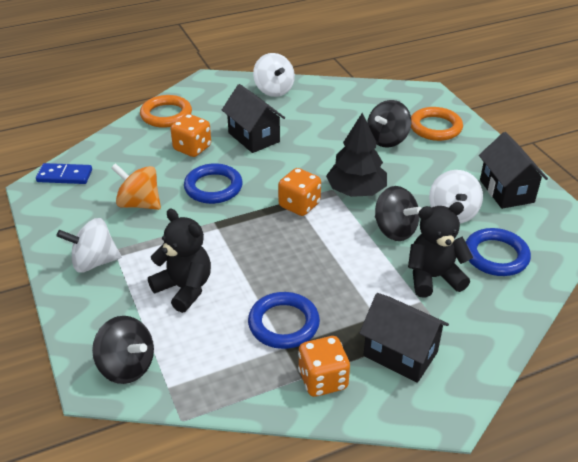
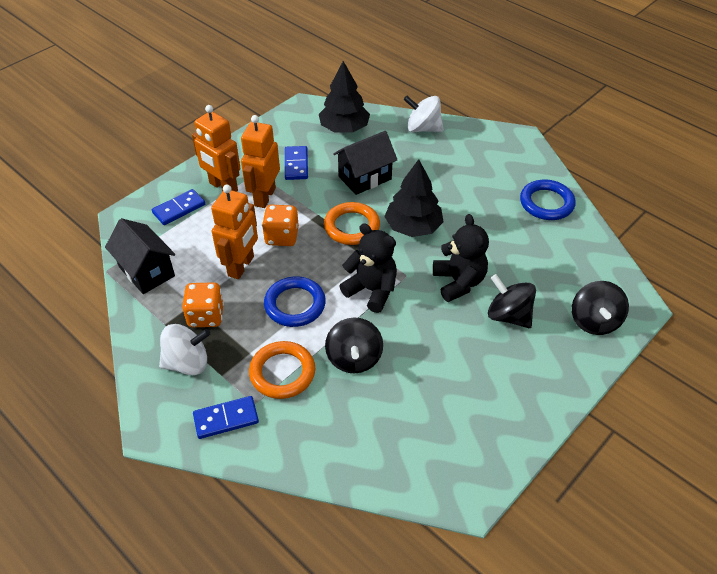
black house: [222,84,285,153] [359,293,449,383] [479,132,548,209] = 3 -> [105,218,175,294] [333,131,397,195] = 2
black tree: [326,113,387,197] = 1 -> [319,61,370,133] [384,159,444,237] = 2
blue domino: [36,163,92,184] = 1 -> [152,189,205,225] [193,396,259,439] [285,146,308,180] = 3
blue ring: [184,163,243,204] [248,292,320,349] [466,228,531,276] = 3 -> [264,276,326,327] [520,179,576,220] = 2
orange dice: [171,114,211,157] [278,168,321,216] [298,336,350,397] = 3 -> [182,282,224,327] [262,204,299,246] = 2
orange robot: none = 0 -> [192,105,240,192] [211,184,258,279] [241,115,280,208] = 3
orange spinning top: [111,163,161,210] = 1 -> none = 0
white spinning top: [57,218,121,273] [253,53,295,97] [429,170,483,223] = 3 -> [159,324,210,375] [404,96,443,132] = 2

